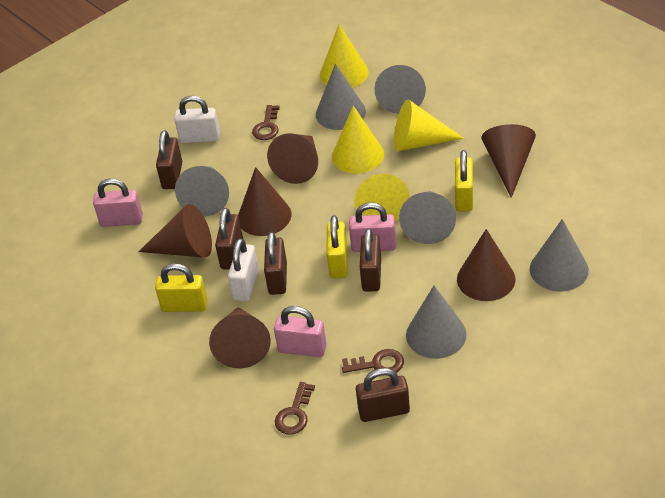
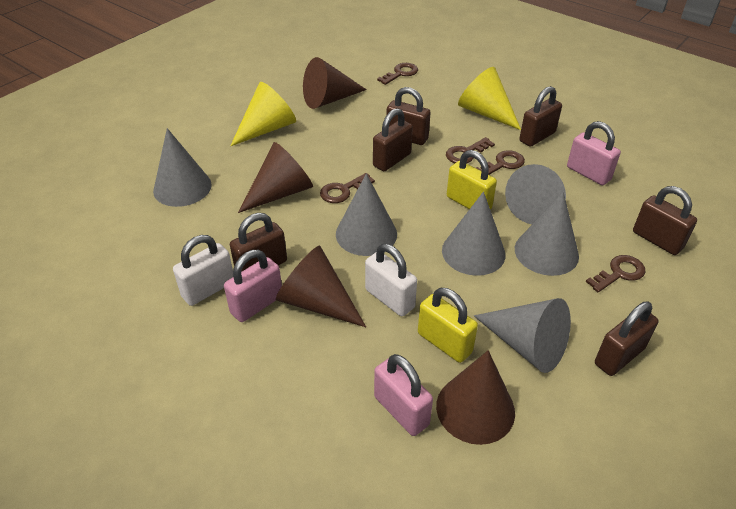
brown cone: [139,204,212,258] [209,307,271,368] [238,167,291,236] [267,133,318,184] [457,229,515,301] [481,124,536,198] = 6 -> [238,142,313,213] [276,246,366,327] [303,57,367,109] [436,350,515,445] = 4
brown key: [252,105,280,140] [275,382,315,435] [342,349,404,373] = 3 -> [320,173,375,203] [377,63,418,85] [446,137,495,163] [476,150,525,175] [586,255,645,292] = 5
brown padlock: [156,130,182,189] [215,208,243,269] [264,232,287,295] [356,368,410,422] [360,228,381,291] = 5 -> [230,213,287,272] [373,108,413,171] [386,87,431,145] [519,86,562,147] [595,302,658,376] [633,186,697,255] = 6
yellow cone: [320,24,368,88] [332,106,384,174] [354,174,410,222] [394,99,464,151] = 4 -> [230,82,296,146] [458,67,521,130] = 2
yellow padlock: [155,263,208,312] [326,215,347,278] [455,150,473,211] = 3 -> [418,288,478,363] [447,150,497,210] = 2

